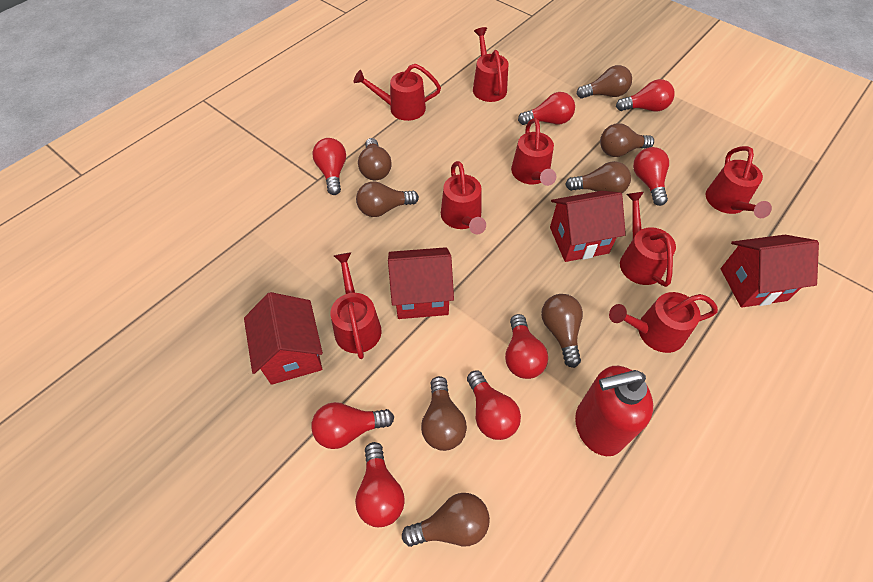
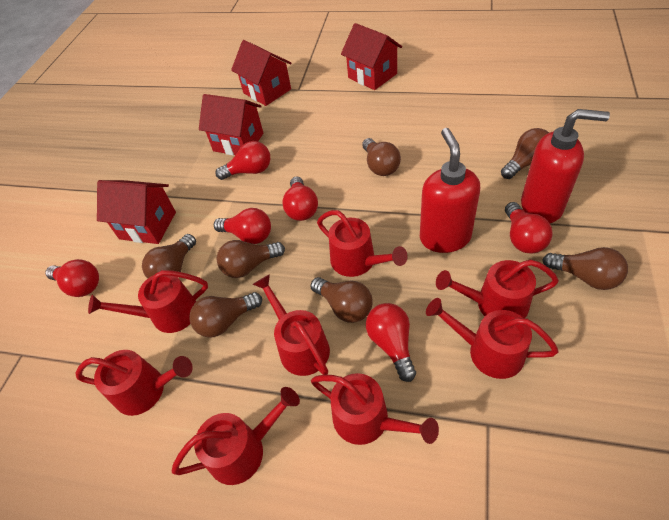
brown light bulb: [356,182,419,217] [358,138,392,180] [402,493,490,547] [421,376,467,451] [541,294,583,368] [565,161,631,193] [577,65,632,99] [600,123,654,157] = 8 -> [142,234,196,279] [189,292,262,338] [217,240,285,278] [310,277,372,323] [362,138,401,176] [501,128,549,179] [542,247,628,290] = 7
red light bulb: [311,402,394,449] [312,138,346,195] [355,442,405,527] [467,370,521,440] [505,314,548,379] [518,92,575,125] [616,79,675,112] [633,147,669,206] = 8 -> [45,259,99,297] [214,208,271,244] [215,141,270,180] [282,177,318,221] [366,303,416,382] [505,202,553,254] = 6
red soap dispenser: [575,366,653,456] = 1 -> [420,128,480,253] [521,109,610,223] = 2

